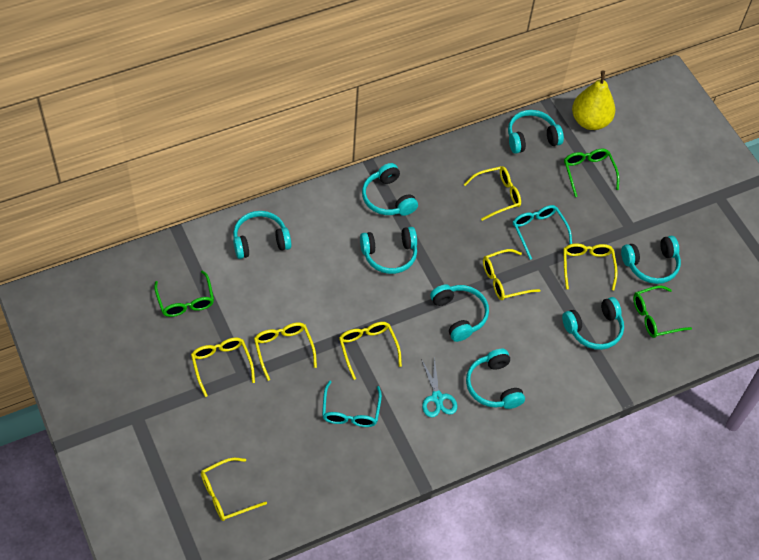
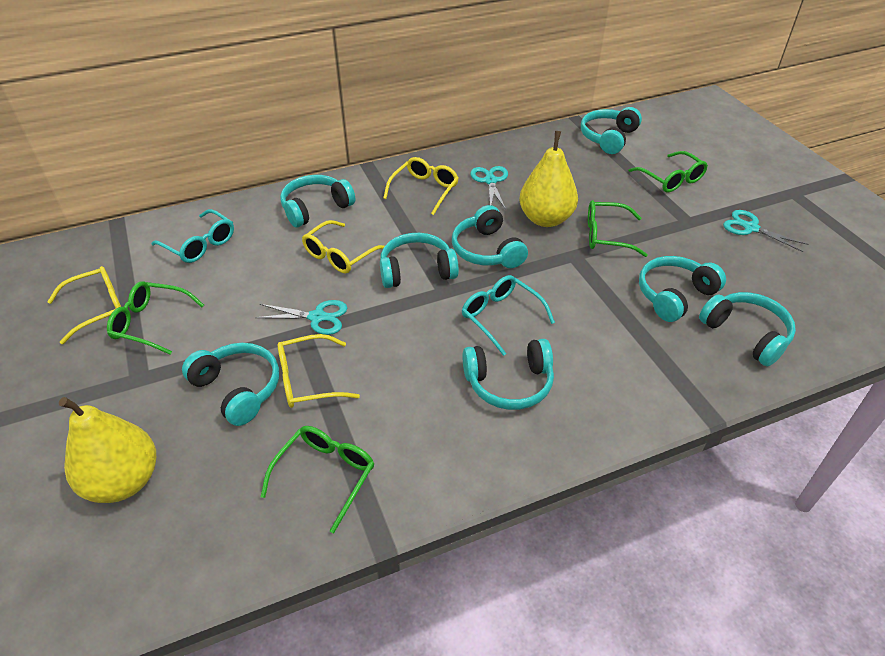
green glasses: [154,270,214,317] [564,148,619,197] [633,286,692,338] = 3 -> [107,281,204,355] [260,426,375,533] [588,200,648,257] [629,151,708,193] = 4
turquoise scissors: [421,357,457,417] = 1 -> [254,300,347,335] [470,166,508,210] [723,210,809,252] = 3
yellow glasses: [191,337,255,397] [201,458,267,521] [254,322,317,381] [339,322,402,380] [464,166,521,221] [483,249,541,300] [563,243,618,290] = 7 -> [47,266,121,344] [277,334,360,408] [302,220,385,273] [383,157,459,215] = 4
yellow pear: [572,71,615,130] = 1 -> [59,397,156,503] [519,131,578,227] = 2

